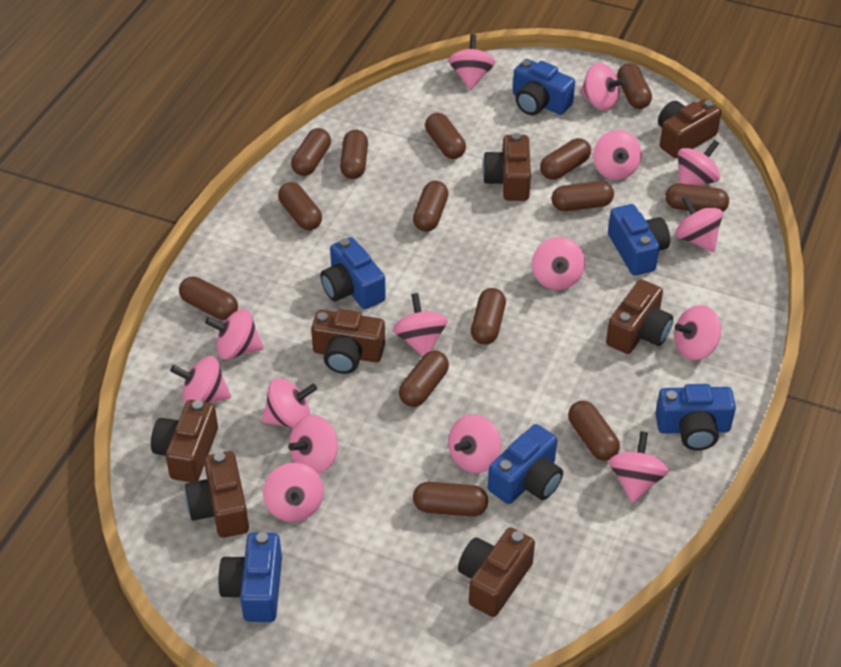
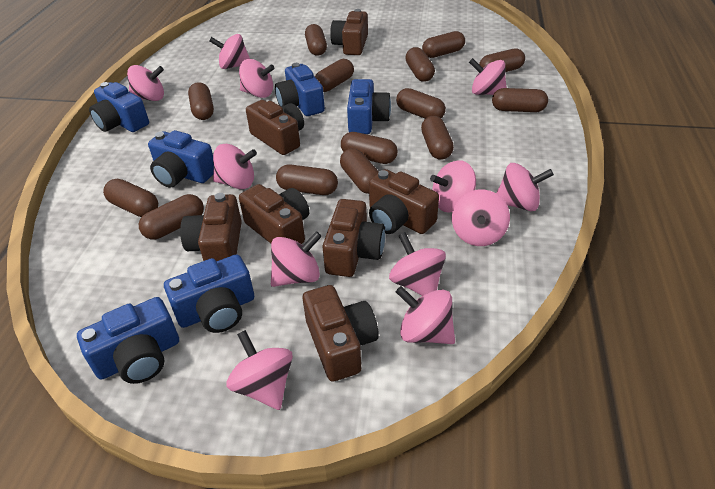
pink spinning top: [170,356,231,404] [205,309,264,360] [262,378,317,428] [263,463,324,522] [288,415,338,474] [393,293,448,357] [448,414,501,473] [449,34,495,90] [532,237,585,290] [580,63,626,110] [593,130,641,180] [609,431,669,503] [674,305,721,360] [675,195,723,252] [678,140,720,186] = 15 -> [127,65,164,101] [209,34,250,69] [213,144,257,189] [226,330,293,410] [239,59,274,98] [271,231,322,287] [389,232,446,296] [396,286,455,344] [430,160,476,213] [452,189,510,246] [469,58,507,95] [496,163,554,211] = 12

